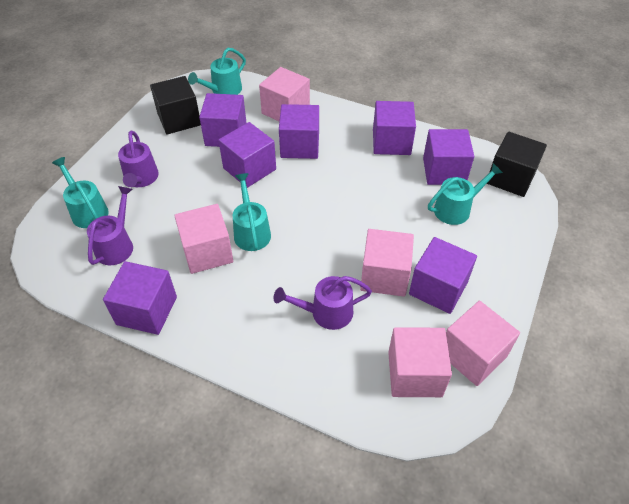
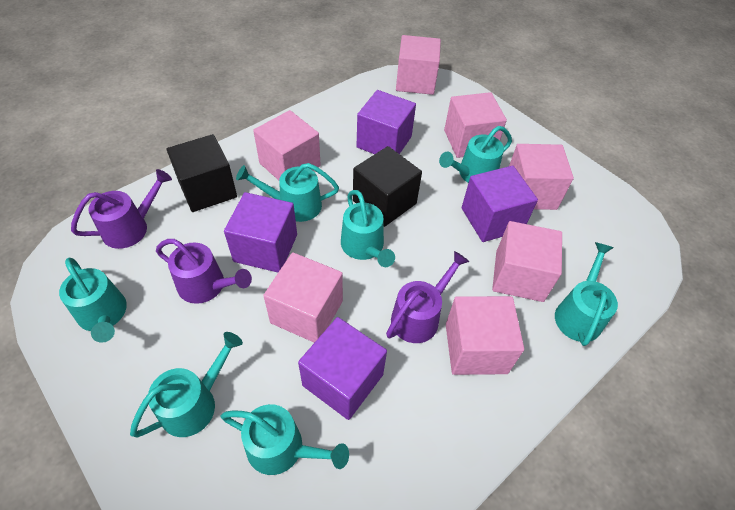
pink cube: [174,204,233,274] [259,67,310,121] [360,229,414,297] [388,327,452,397] [446,301,520,386] = 5 -> [253,110,321,180] [263,252,343,343] [396,35,441,95] [444,92,507,158] [446,296,524,375] [492,221,562,302] [509,144,574,210] = 7
purple cube: [103,261,177,335] [199,93,247,147] [219,122,276,188] [279,104,319,159] [373,101,416,155] [409,237,477,314] [423,129,474,185] = 7 -> [224,192,297,272] [298,317,387,420] [357,90,416,154] [462,166,538,242] = 4
turquoise watering can: [52,157,109,228] [188,48,246,95] [233,173,271,251] [428,163,503,225] = 4 -> [59,258,127,343] [130,332,243,438] [221,404,349,475] [236,163,339,222] [341,190,395,267] [439,126,512,183] [555,242,618,346] = 7

